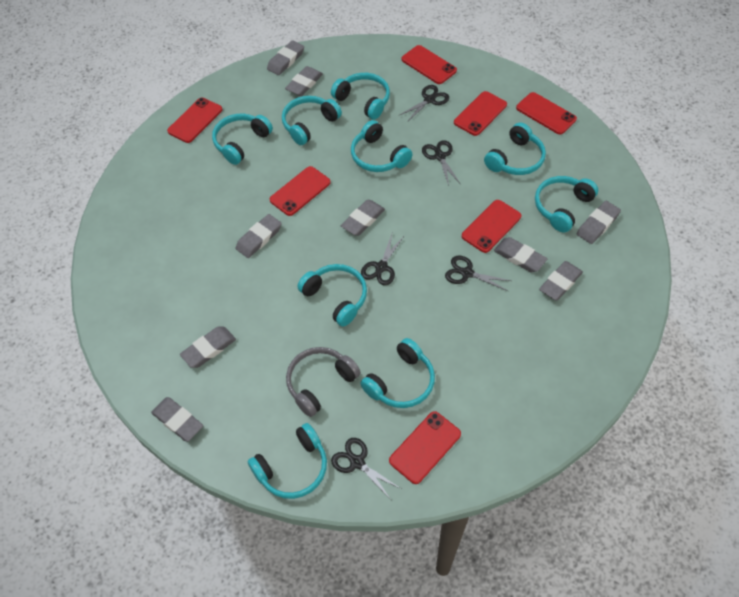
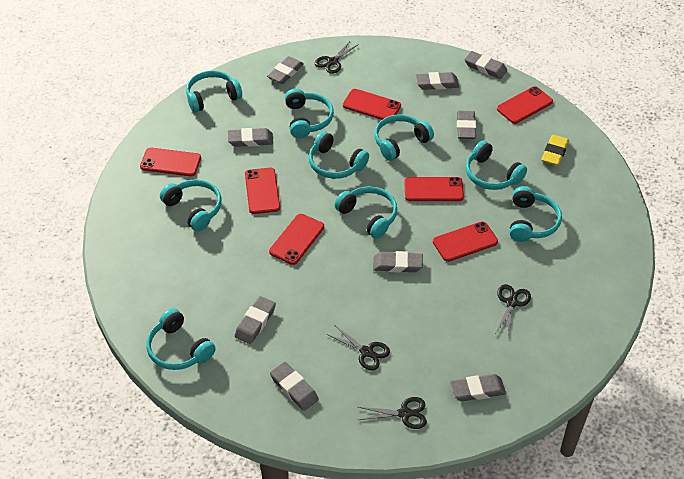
black scissors: [331,438,401,500] [361,234,404,285] [400,85,449,122] [422,140,460,186] [445,256,511,291] = 5 -> [315,41,359,74] [326,326,390,370] [358,397,427,429] [496,284,531,338] = 4
grey headphones: [286,347,361,417] = 1 -> none = 0
yellow eraser: none = 0 -> [541,134,569,166] = 1

